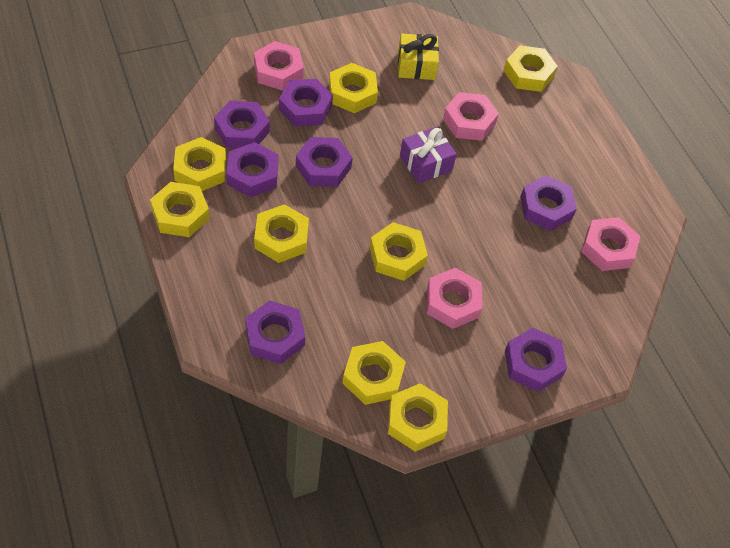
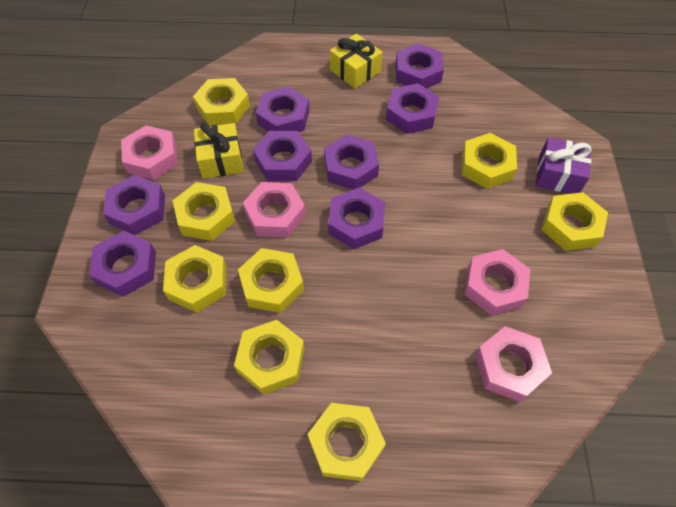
purple nut: [214,100,270,149] [227,142,278,197] [245,300,305,364] [279,79,333,126] [296,137,353,187] [505,328,567,392] [520,175,577,231] = 7 -> [89,231,156,297] [103,175,165,235] [253,131,312,181] [256,86,310,132] [324,134,379,190] [328,188,385,249] [386,83,439,134] [395,43,444,89] = 8
yellow gift: [398,33,439,80] = 1 -> [194,123,244,179] [330,34,382,89] = 2

